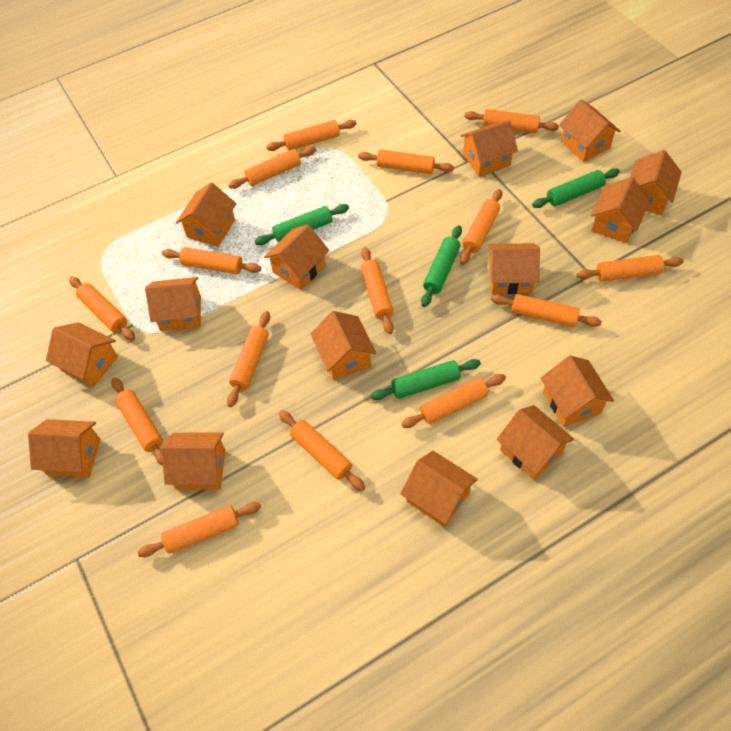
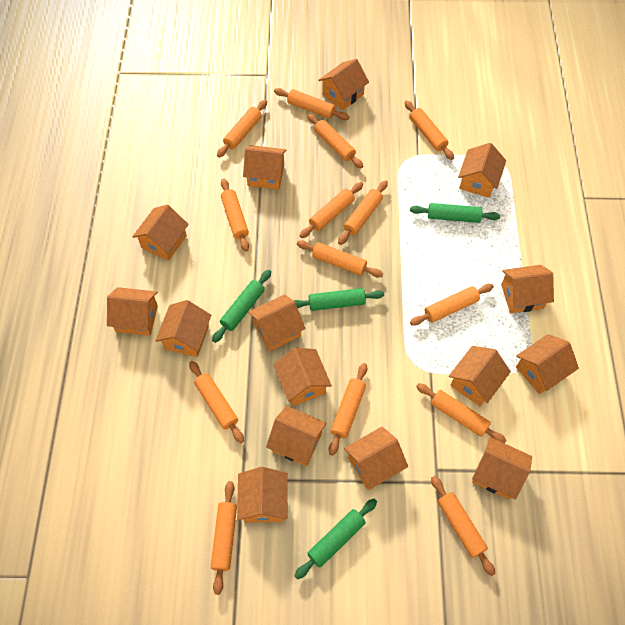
orange rolling pin: [69,277,135,341] [111,377,163,465] [137,502,261,557] [162,247,261,274] [227,311,270,407] [228,147,316,189] [266,120,356,151] [279,410,365,491] [358,150,454,174] [361,247,394,334] [401,374,506,428] [460,189,502,265] [464,109,559,133] [490,294,602,327] [577,255,684,281] = 15 -> [189,361,244,443] [211,481,237,595] [217,100,267,158] [221,178,249,251] [274,88,349,120] [297,240,383,277] [300,182,363,238] [307,113,363,169] [329,363,367,456] [338,180,388,245] [405,100,454,160] [410,284,494,326] [416,383,507,443] [431,476,495,576] = 14

